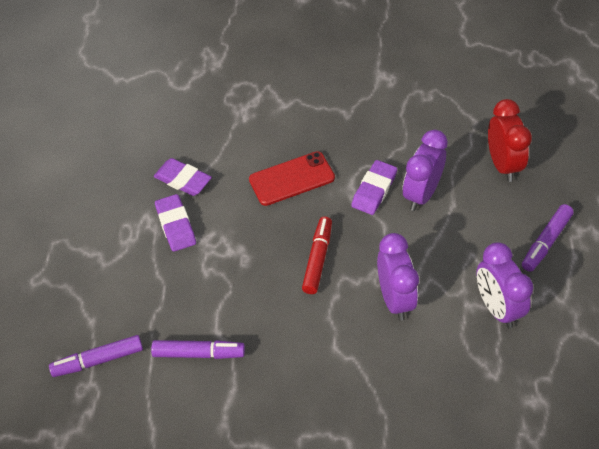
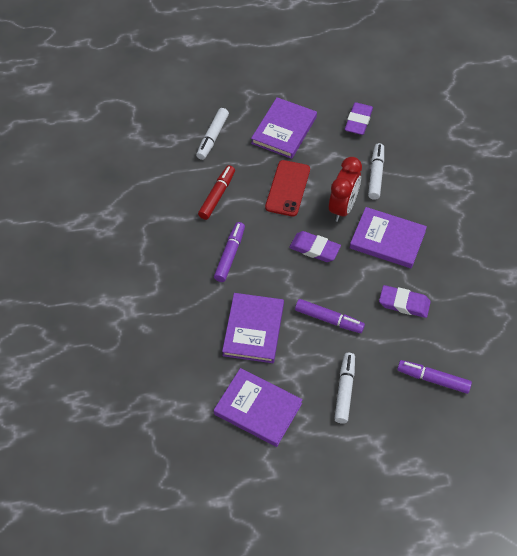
purple book: none = 0 -> [214,368,303,447] [222,293,284,363] [251,97,317,159] [350,207,427,268] = 4
purple clock: [377,233,419,321] [403,130,448,211] [477,242,533,328] = 3 -> none = 0
white marker: none = 0 -> [196,108,229,160] [334,353,355,424] [368,143,384,200] = 3

